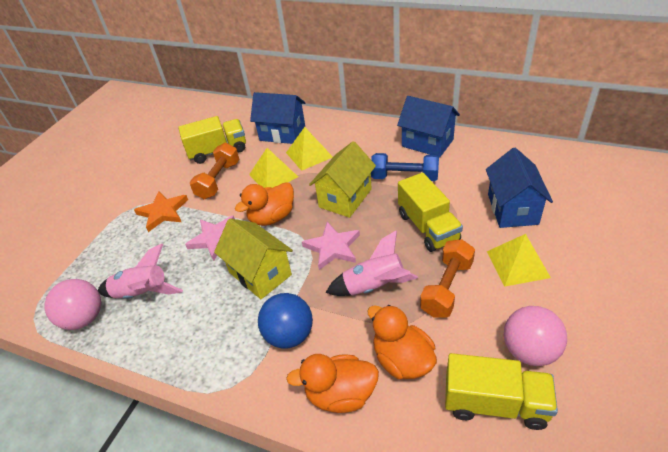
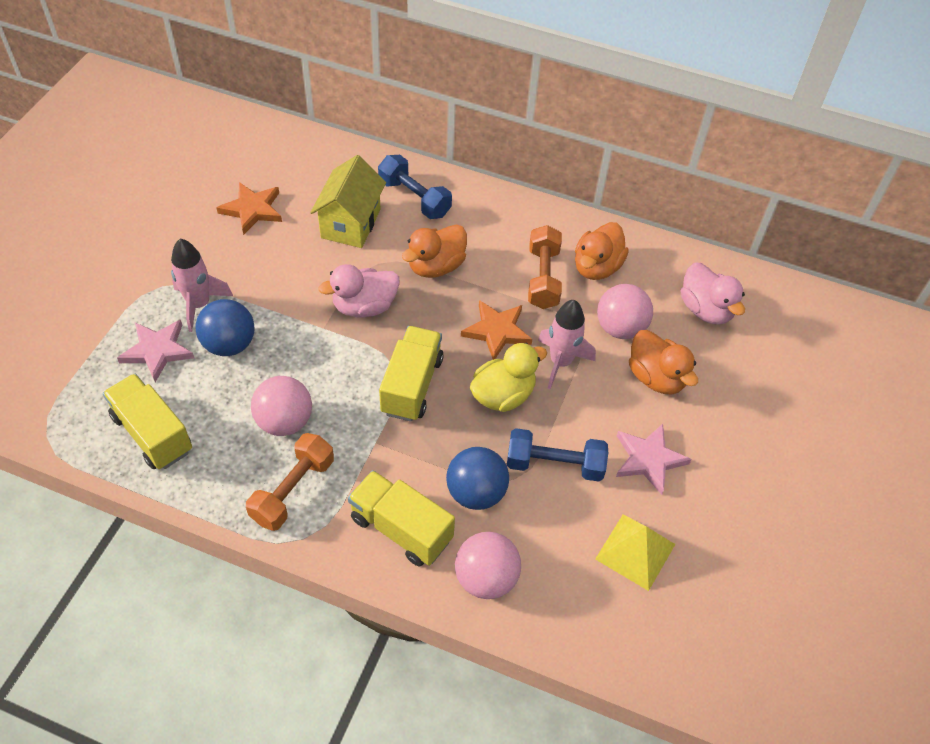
blue ball: [258,293,313,348] = 1 -> [196,299,254,356] [446,447,509,510] = 2
blue dumbbell: [371,153,439,181] = 1 -> [378,155,452,219] [507,428,608,481] = 2
blue house: [250,92,305,144] [397,96,460,157] [486,148,553,228] = 3 -> none = 0
orange star: [134,191,188,232] = 1 -> [216,182,282,235] [461,300,532,360] = 2
pink ball: [45,279,101,330] [504,306,567,366] = 2 -> [251,376,312,436] [455,532,521,599] [597,284,653,339] = 3
pink duck: none = 0 -> [318,264,400,318] [681,263,745,325] = 2
yellow duck: none = 0 -> [470,343,547,412] = 1
yellow house: [214,218,293,299] [309,141,376,218] = 2 -> [310,155,386,248] = 1
yellow pyramid: [249,148,298,188] [286,127,333,171] [487,234,551,287] = 3 -> [595,515,675,591] = 1

